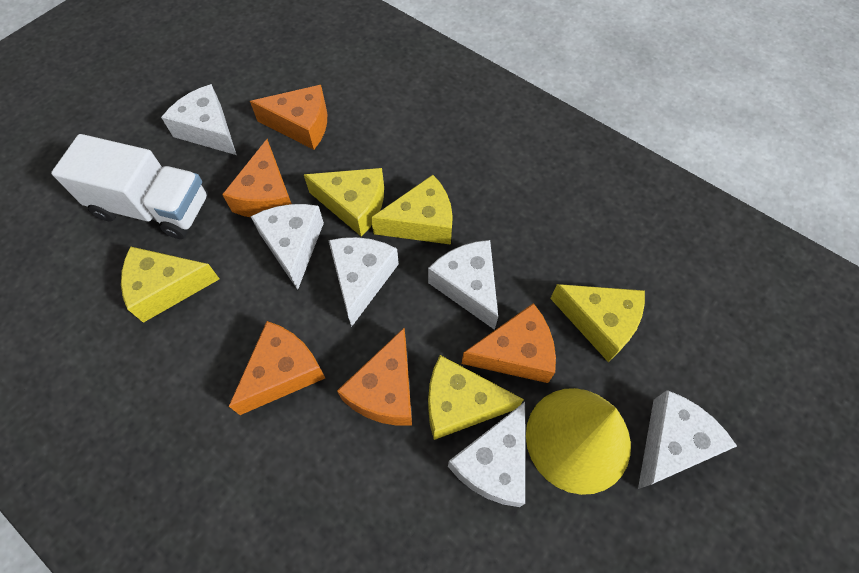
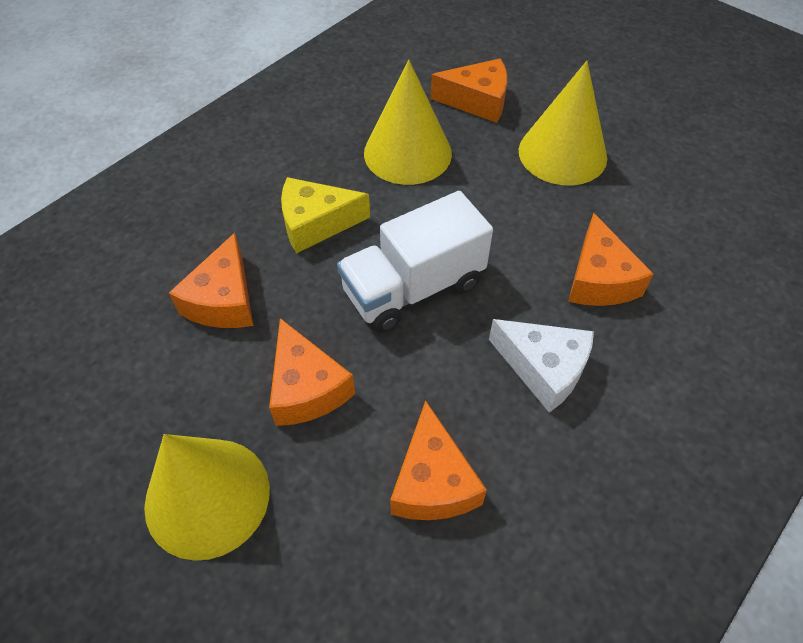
white cheese: [161,84,237,155] [250,204,324,290] [328,237,399,327] [428,240,498,330] [448,402,525,507] [638,390,737,489] = 6 -> [489,319,594,413] = 1
yellow cheese: [121,246,219,323] [304,168,384,237] [371,175,453,245] [428,355,524,440] [550,284,645,362] = 5 -> [281,177,370,253] = 1
yellow cone: [526,388,631,495] = 1 -> [144,434,270,561] [364,60,452,185] [519,61,607,186] = 3

